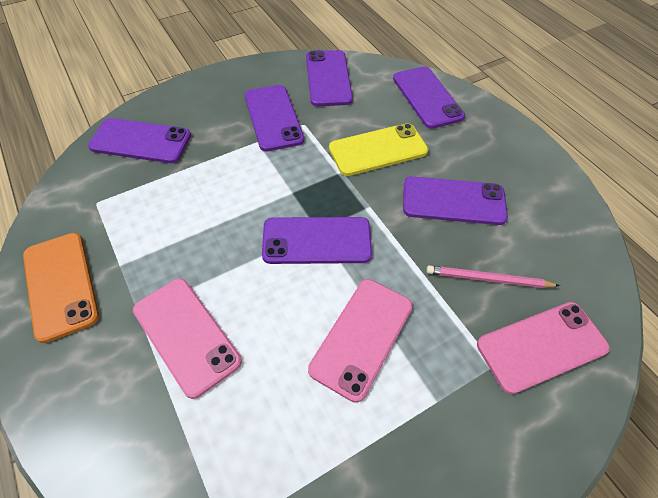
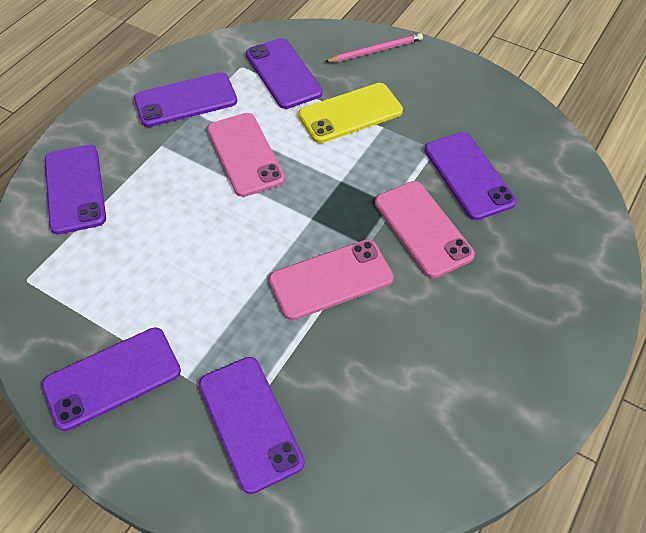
orange phone: [23,233,99,343] = 1 -> none = 0

